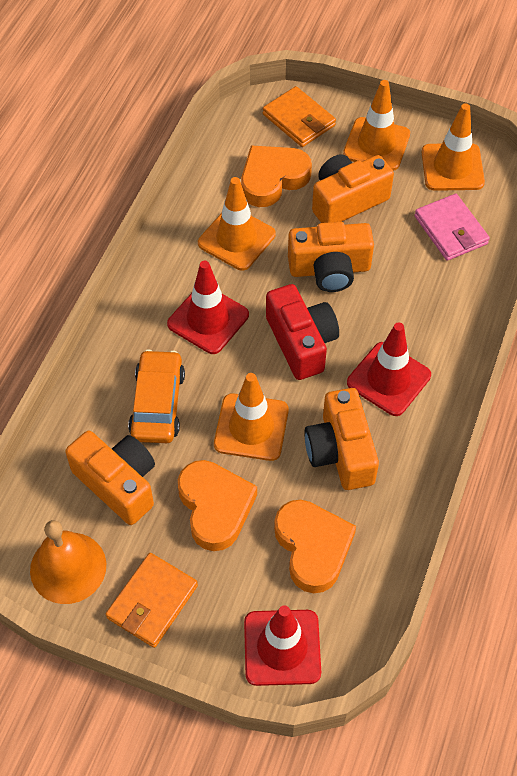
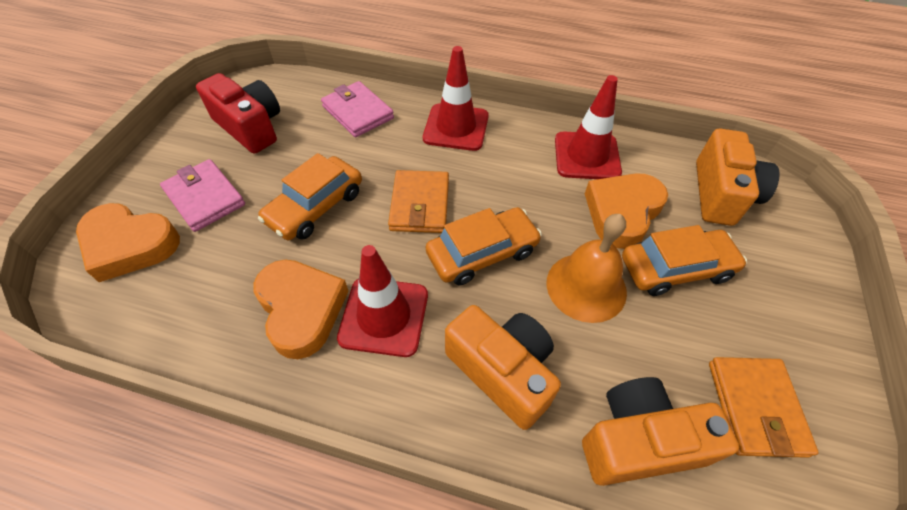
orange camera: [65,431,155,525] [288,222,374,292] [304,388,379,490] [312,154,394,223] = 4 -> [445,305,561,430] [582,377,739,486] [696,129,780,226] = 3
orange car: [128,349,185,443] = 1 -> [258,153,362,240] [426,207,542,286] [622,225,747,296] = 3
orange traffic cone: [198,177,276,271] [214,373,289,461] [343,80,410,171] [421,103,485,191] = 4 -> none = 0
pink wallet: [414,194,490,261] = 1 -> [160,159,245,232] [321,81,394,137] = 2

